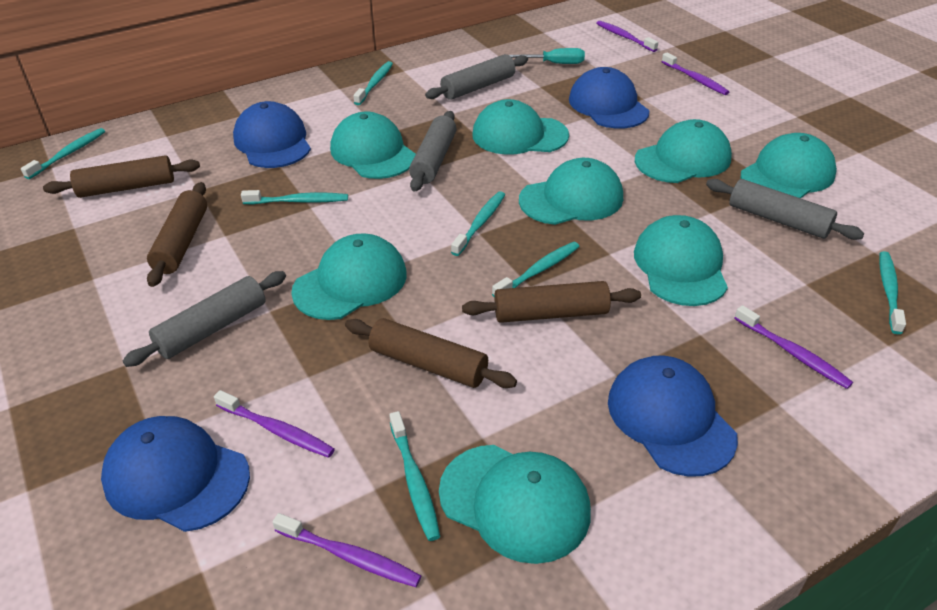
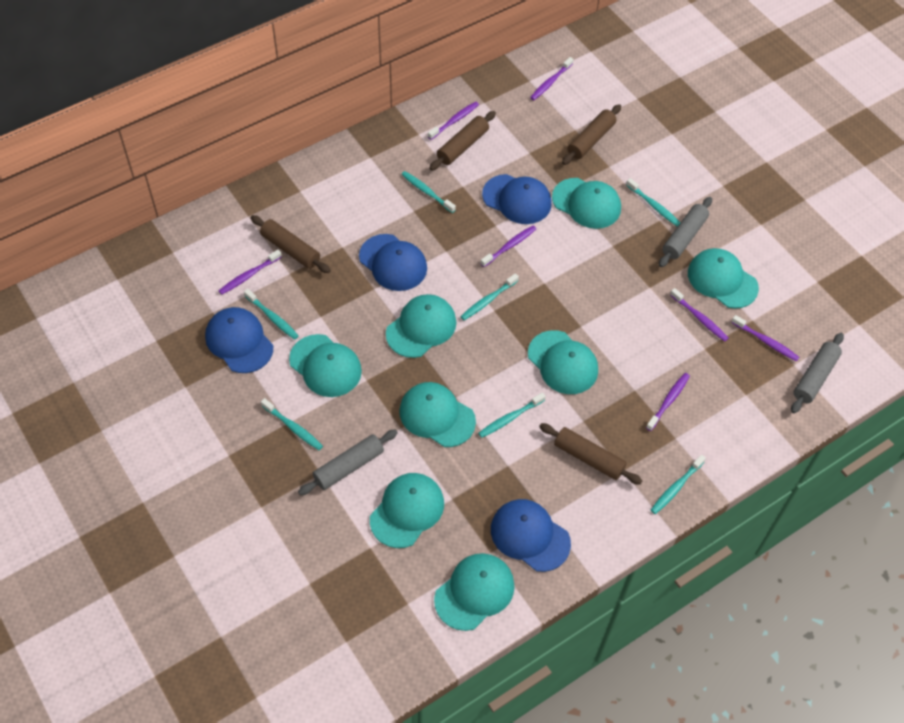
grey rolling pin: [122,271,286,367] [409,111,457,192] [425,54,528,100] [706,179,865,240] = 4 -> [298,430,398,495] [659,197,712,267] [791,333,844,413] = 3
purple toothbrush: [214,390,335,458] [272,513,421,587] [596,21,658,52] [662,53,729,95] [735,305,853,389] = 5 -> [219,250,282,295] [428,102,479,140] [480,226,536,267] [530,57,573,100] [646,373,690,431] [670,288,729,342] [731,315,799,361] = 7
turquoise screwdriver: [509,48,585,64] = 1 -> none = 0

